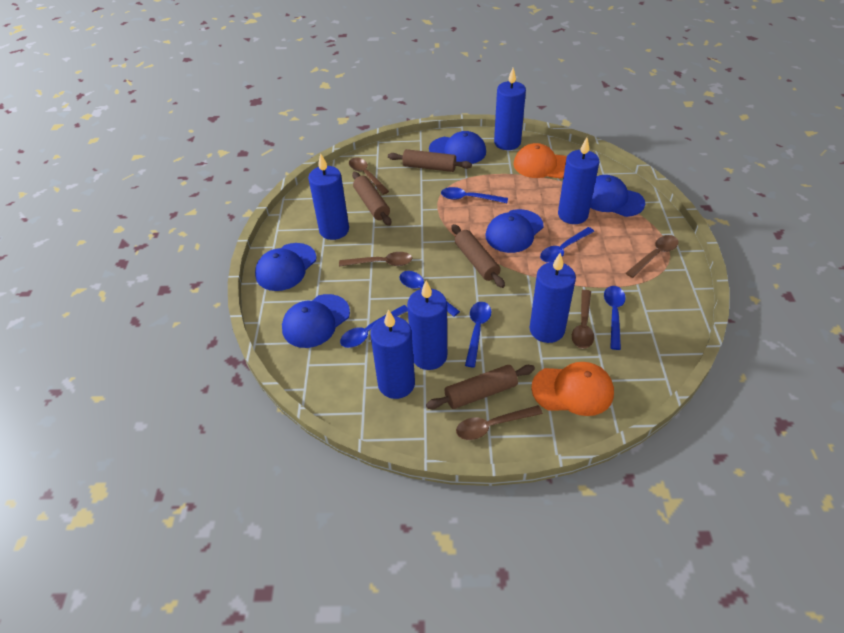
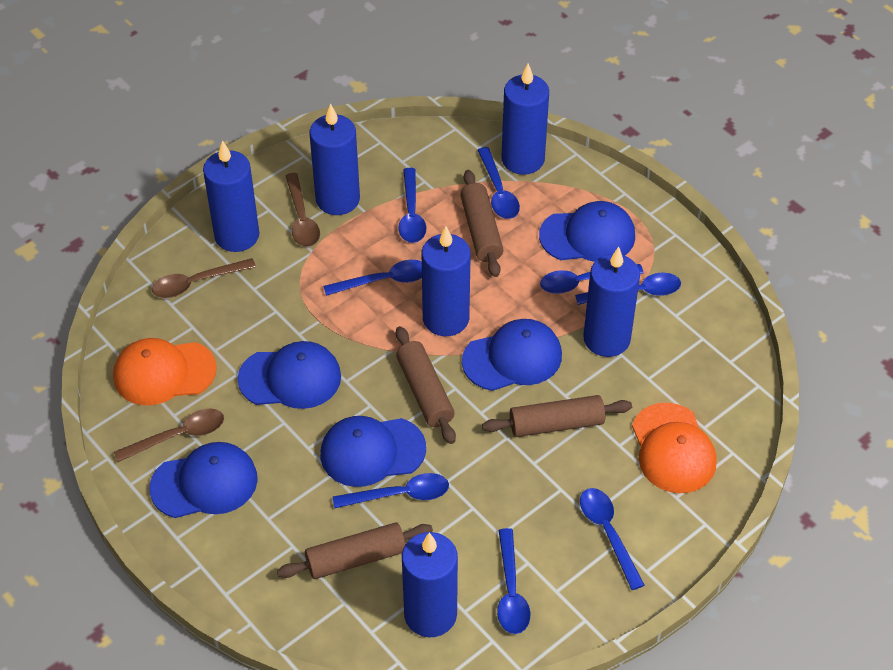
blue spoon: [340,305,408,348] [400,271,460,317] [441,187,508,203] [465,302,491,367] [540,227,594,263] [604,286,626,350] = 6 -> [324,260,422,296] [333,473,449,508] [398,168,427,243] [478,147,520,219] [497,528,530,634] [540,264,644,294] [575,273,681,305] [580,488,645,590] = 8
brown spoon: [339,252,412,266] [349,157,389,195] [456,405,543,440] [572,290,594,349] [626,235,679,278] = 5 -> [114,409,224,462] [152,258,256,298] [286,173,320,247] = 3

